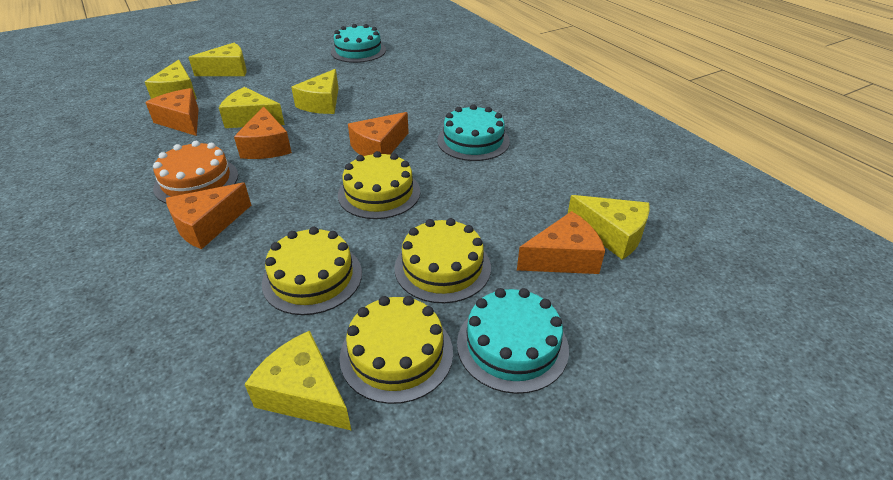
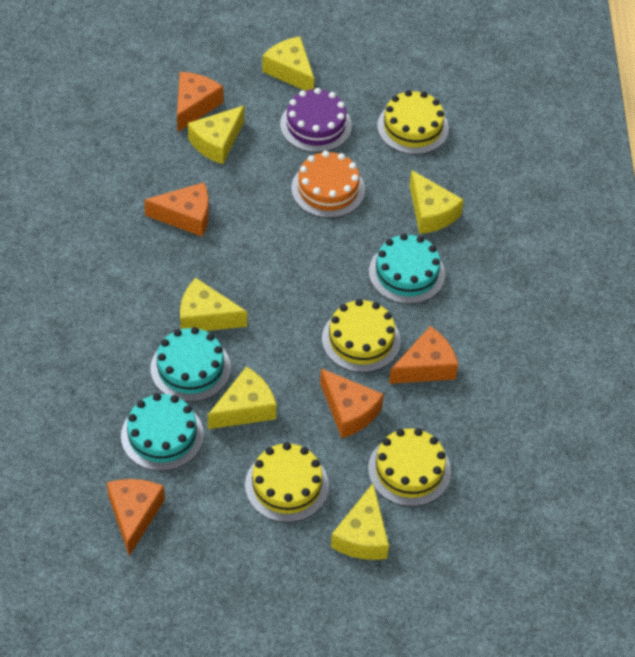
purple cake: none = 0 -> [280,88,352,153] = 1

